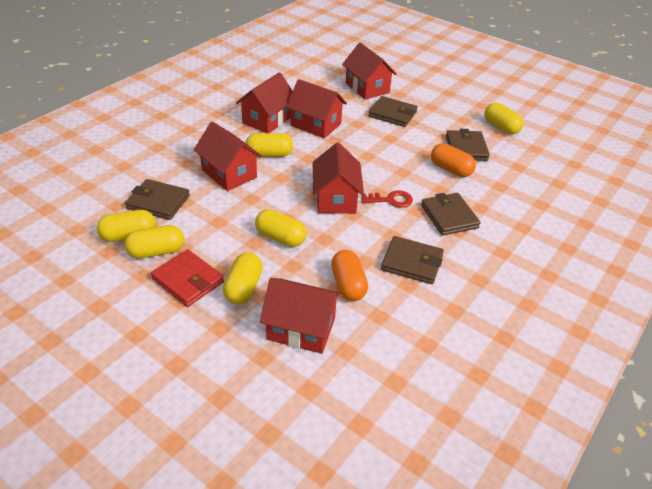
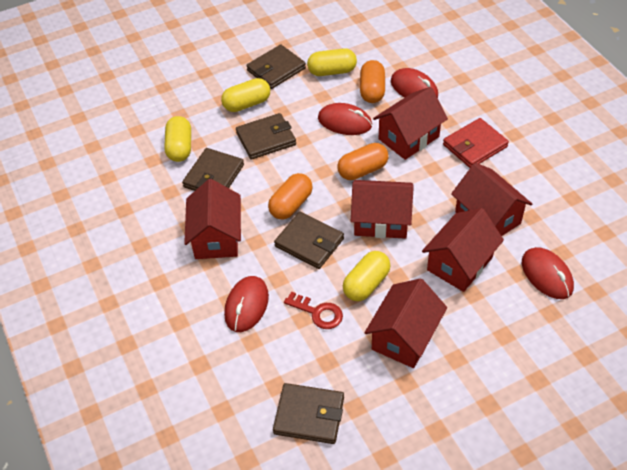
orange capsule: [331,250,368,301] [431,143,476,177] = 2 -> [268,173,313,220] [337,143,389,180] [360,60,385,103] = 3
red mouse: none = 0 -> [224,276,269,332] [318,103,372,135] [391,68,438,98] [522,247,574,299] = 4
yellow capsule: [97,210,156,242] [125,225,184,259] [223,252,263,304] [245,133,293,157] [255,209,307,247] [484,103,524,134] = 6 -> [165,116,191,162] [221,78,270,112] [307,48,357,76] [343,251,391,301] = 4

